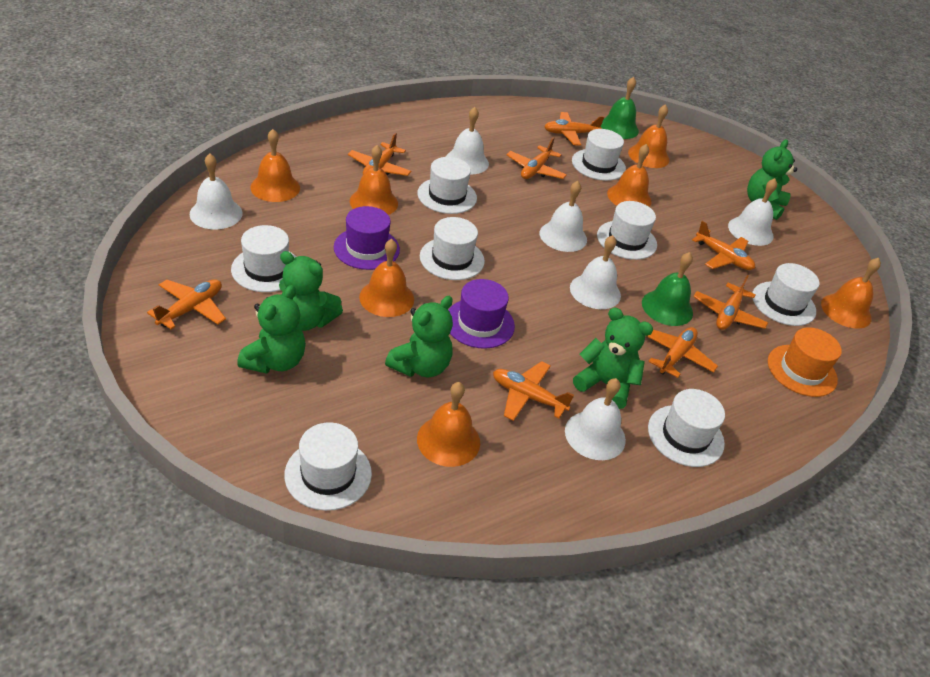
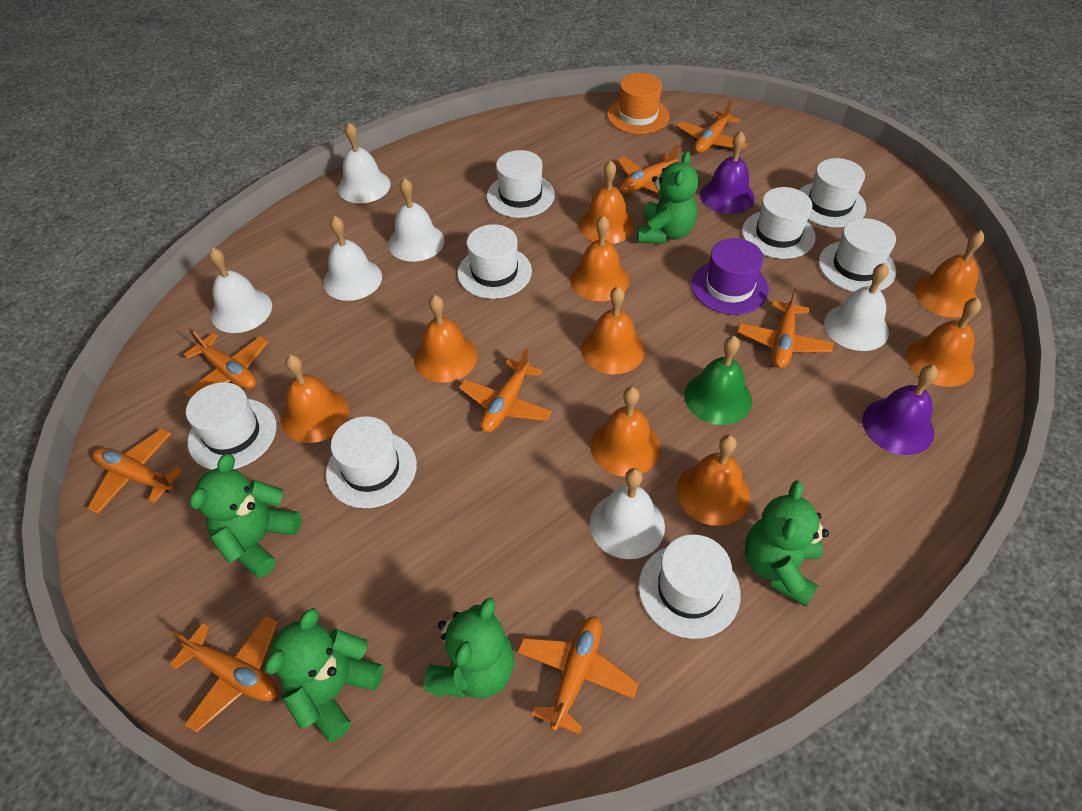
green bell: [601,77,639,139] [642,252,693,326] = 2 -> [684,336,752,425] = 1
orange bell: [250,129,300,202] [350,145,398,215] [359,239,414,317] [417,382,480,467] [607,144,652,207] [628,104,670,168] [821,258,881,329] = 7 -> [281,355,349,443] [414,295,478,383] [570,216,629,301] [579,160,635,244] [581,286,645,374] [590,387,661,477] [676,435,750,526] [906,298,981,387] [914,230,985,318] = 9
purple bell: none = 0 -> [700,131,755,214] [862,365,938,455] = 2
purple hat: [334,206,400,270] [448,279,515,349] = 2 -> [691,238,769,315] = 1

